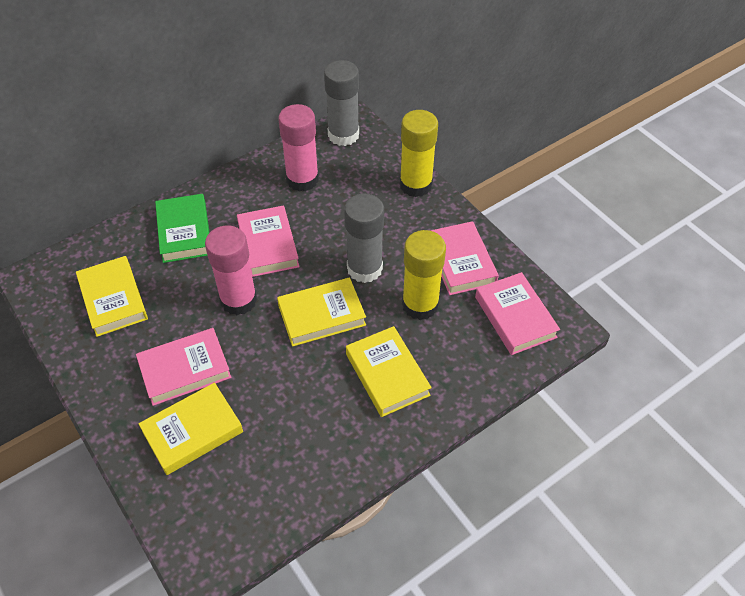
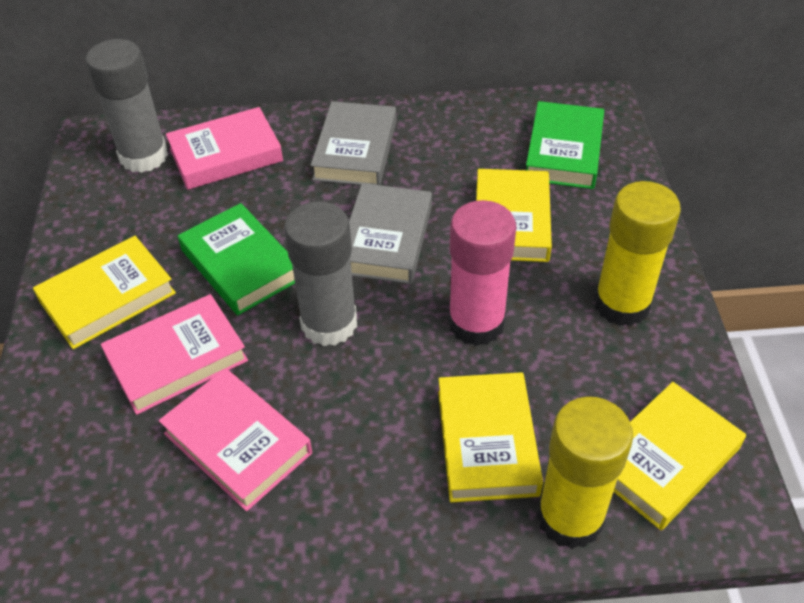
green book: [155,194,210,263] = 1 -> [178,203,295,315] [526,101,604,189] = 2
grey book: none = 0 -> [311,101,396,185] [349,183,432,284] = 2
pink book: [136,328,231,406] [237,205,300,277] [430,221,499,295] [475,272,560,355] = 4 -> [101,294,248,415] [159,368,312,511] [166,107,283,190] = 3
pink glue stick: [205,225,257,315] [278,104,319,192] = 2 -> [448,200,517,346] = 1

